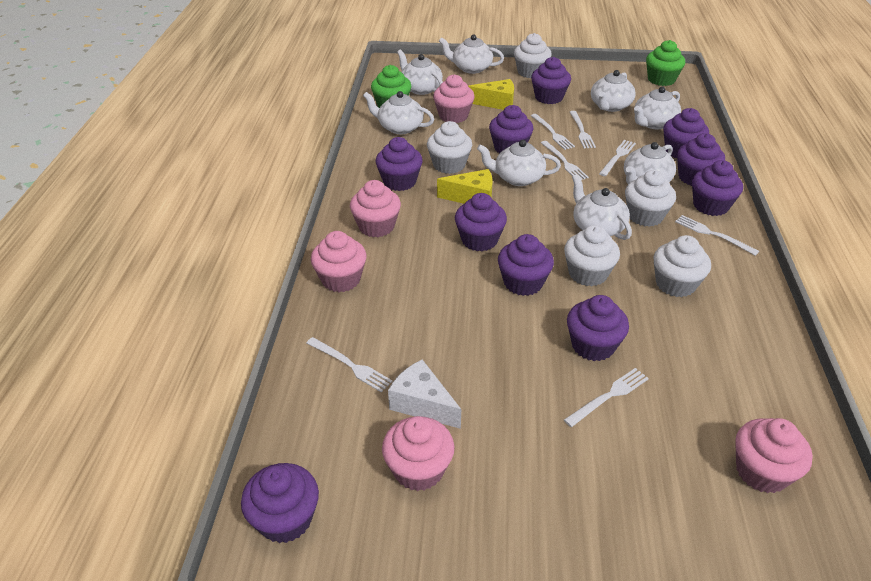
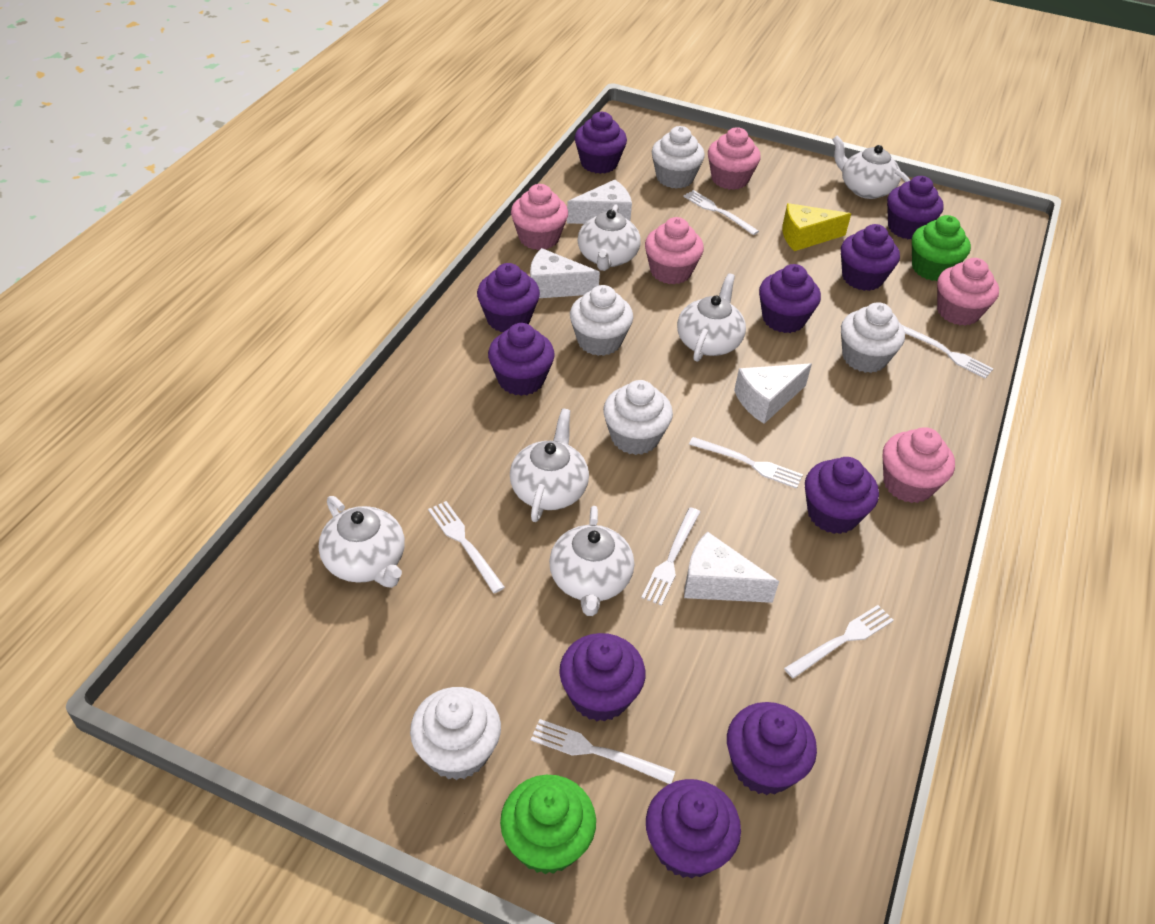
white cheese: [388,359,461,429] = 1 -> [530,248,600,298] [567,180,632,224] [684,531,779,603] [734,363,812,424] = 4
white teapot: [363,91,434,134] [397,50,443,95] [439,34,504,74] [477,140,561,186] [572,174,632,240] [591,70,636,112] [624,142,676,184] [634,86,681,129] = 8 -> [319,496,405,588] [510,408,589,522] [549,506,634,616] [578,204,641,271] [677,273,746,362] [832,135,910,199] = 6
yellow cheese: [437,169,493,204] [468,79,514,110] = 2 -> [782,203,851,251] = 1

